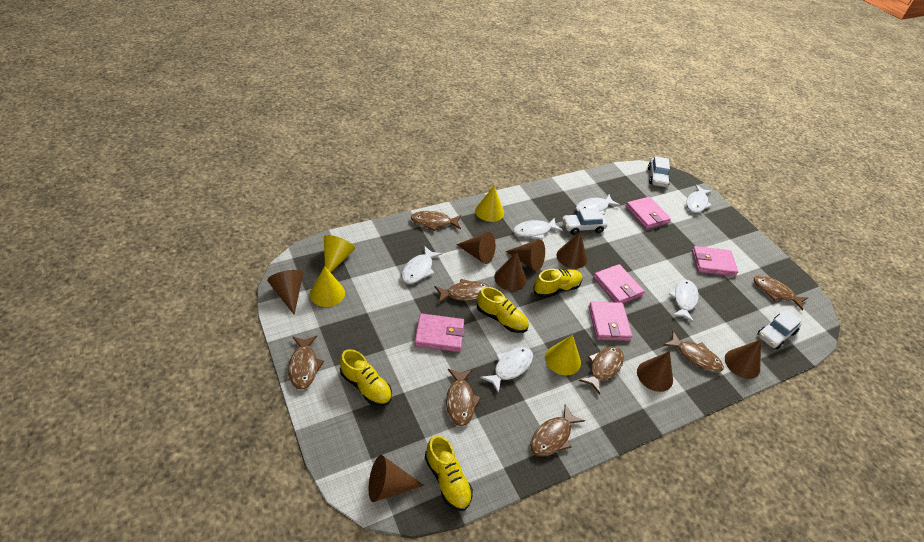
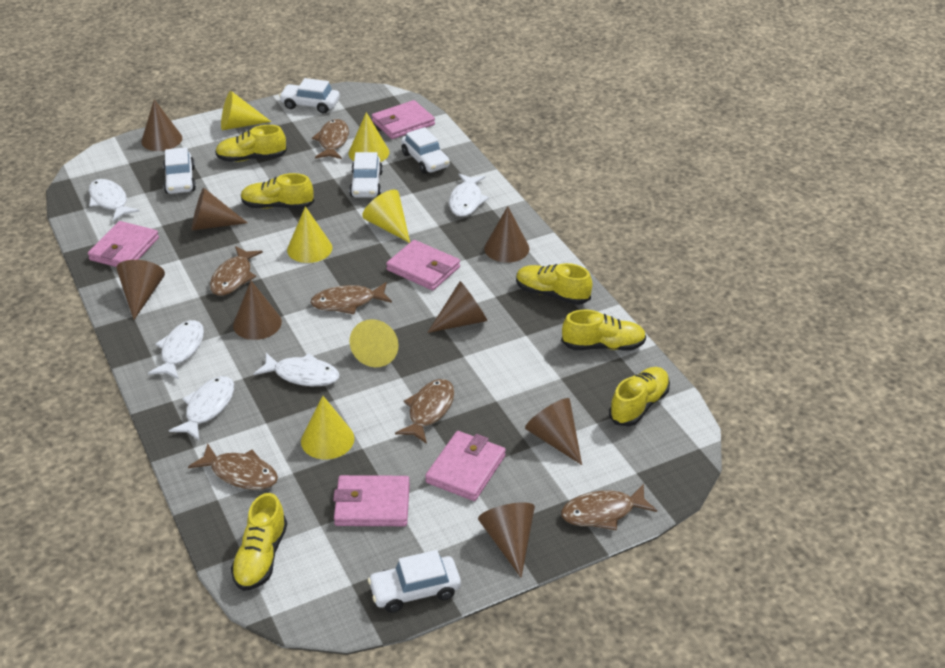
brown fish: [288,336,324,390] [411,211,461,231] [435,279,490,304] [446,369,481,426] [530,404,585,456] [579,346,624,394] [664,331,724,372] [754,276,808,311] = 8 -> [188,444,278,490] [210,246,263,296] [310,282,392,314] [312,119,349,159] [395,379,455,444] [561,484,657,530] = 6
white car: [562,208,608,235] [648,156,670,187] [757,309,802,349] = 3 -> [163,147,196,194] [279,78,340,113] [349,152,383,198] [368,550,461,613] [401,127,450,174] = 5
white fish: [401,246,442,284] [480,347,533,393] [513,218,563,239] [576,194,620,215] [669,280,699,323] [686,185,712,213] = 6 -> [89,179,140,221] [148,320,204,380] [169,376,234,440] [253,353,339,386] [449,173,489,217] = 5
yellow cone: [310,266,345,307] [324,235,355,273] [475,186,504,222] [545,335,581,375] = 4 -> [221,91,271,130] [287,206,333,263] [301,396,354,459] [348,112,389,162] [349,319,399,367] [362,190,410,243] = 6
yellow shoe: [340,349,392,406] [425,435,473,511] [477,287,529,333] [533,269,583,298] = 4 -> [215,125,287,162] [231,493,287,591] [241,173,314,209] [516,263,592,305] [561,310,646,351] [609,367,670,426] = 6

